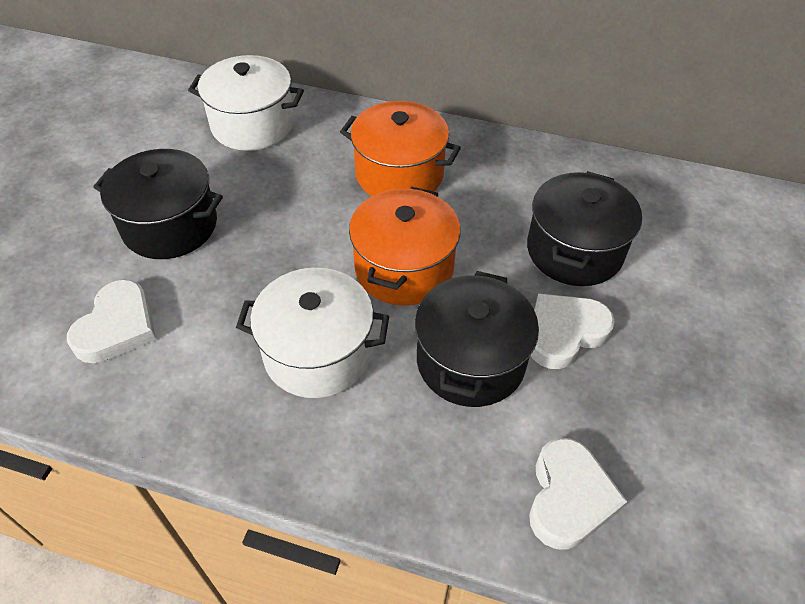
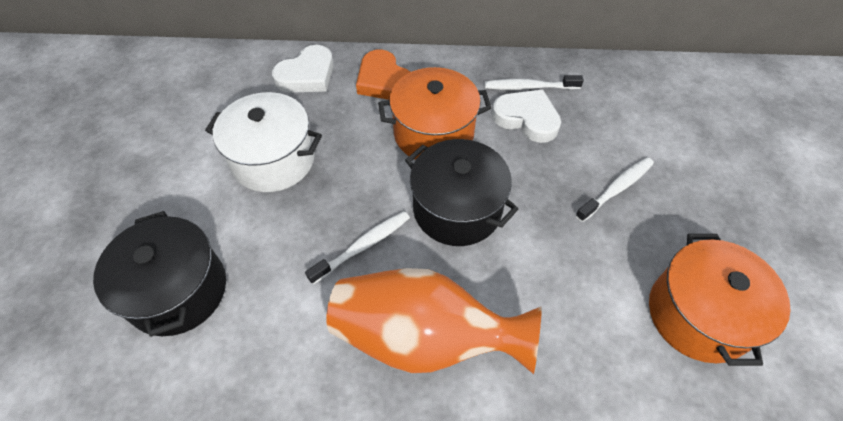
black pot: [93,149,223,259] [415,271,539,407] [527,171,642,286] = 3 -> [93,211,226,337] [405,139,518,246] = 2
orange heart: none = 0 -> [356,49,410,100] = 1
orange vase: none = 0 -> [326,268,542,374] = 1
white heart: [67,279,156,363] [529,438,628,550] [531,293,615,369] = 3 -> [272,45,334,93] [492,90,561,143] = 2
white pot: [188,55,304,151] [236,268,389,398] = 2 -> [205,92,322,192] = 1
white toothbrush: none = 0 -> [305,211,410,284] [484,75,584,90] [575,157,654,222] = 3

